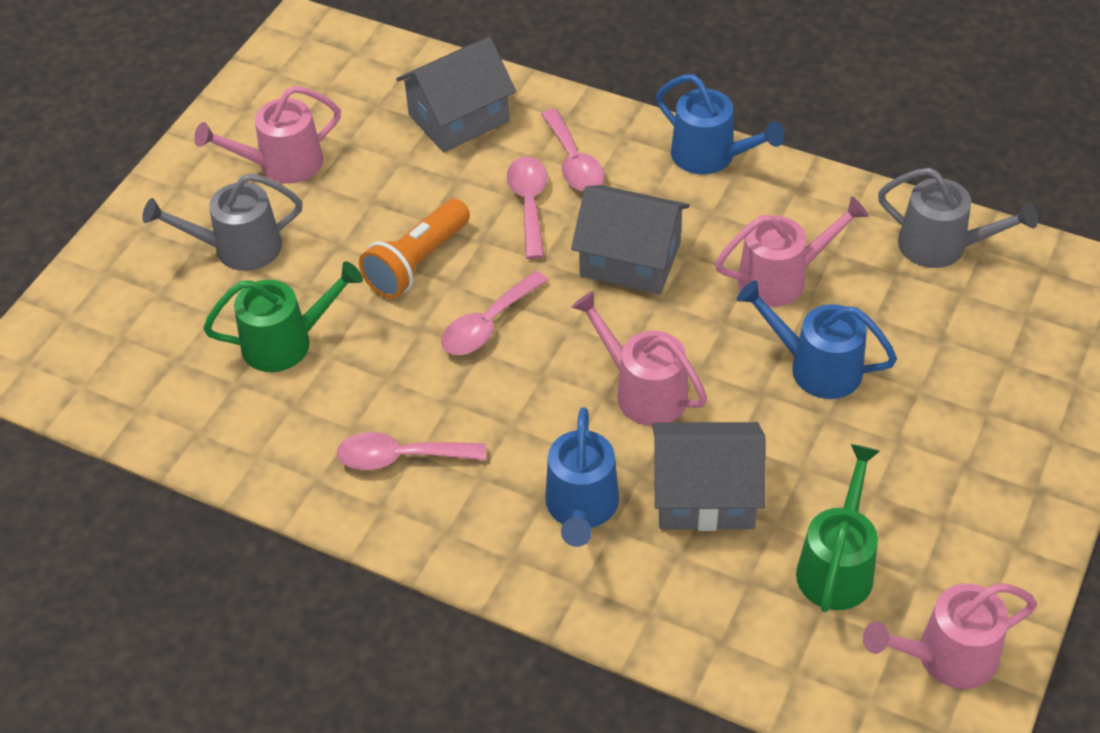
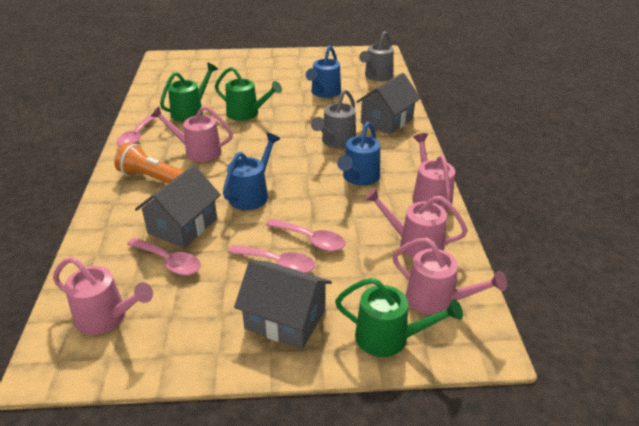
green watering can: [203,261,363,372] [796,444,880,612] = 2 -> [160,63,218,122] [215,67,282,121] [335,278,463,357] = 3
pink watering can: [194,86,341,184] [571,291,707,426] [715,196,868,307] [863,583,1037,689] = 4 -> [53,257,153,335] [150,106,233,162] [365,187,468,259] [392,238,507,315] [412,133,455,211] = 5

